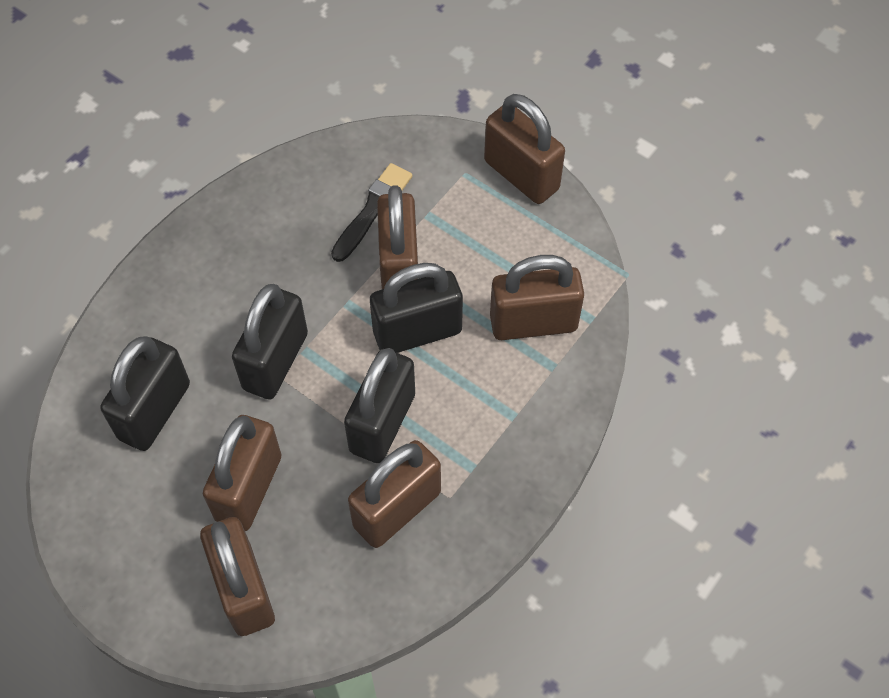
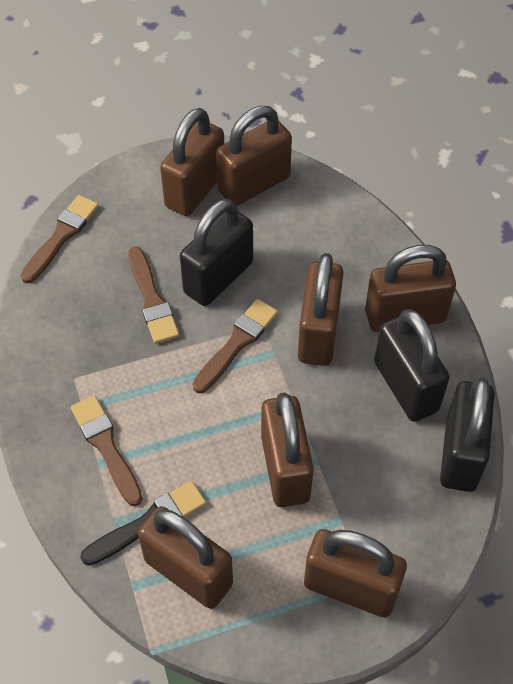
black padlock: [100,336,190,451] [232,284,308,399] [344,348,415,463] [370,263,463,353] = 4 -> [180,199,253,306] [374,309,450,422] [440,377,495,492] = 3
brown brush: none = 0 -> [21,195,99,283] [71,395,143,506] [128,246,179,344] [193,299,278,393] = 4
brown padlock: [200,517,275,636] [203,415,282,531] [348,440,441,548] [377,185,418,289] [484,94,565,204] [490,255,584,340] = 6 -> [138,506,233,609] [160,108,224,216] [216,106,292,206] [261,392,314,507] [298,253,344,366] [304,529,407,617] [365,245,456,332] = 7

